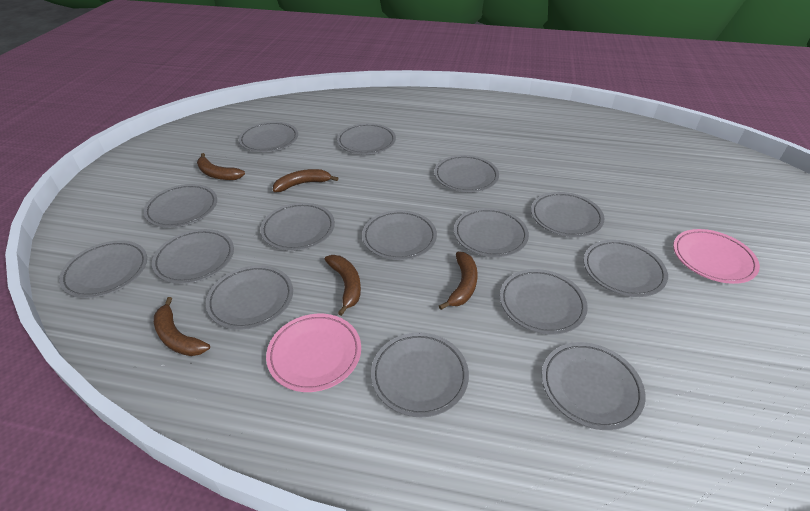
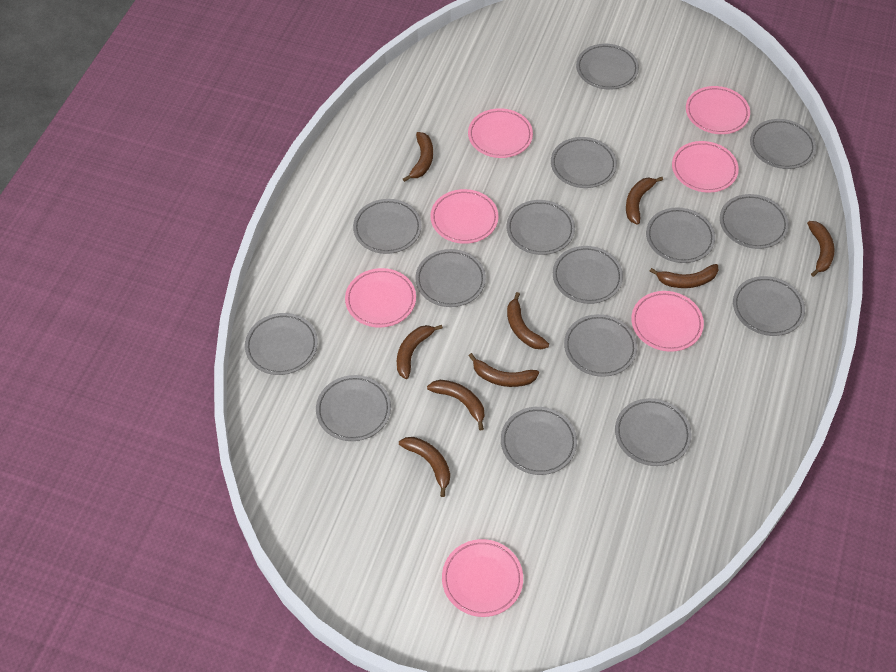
brown banana: [154,297,210,356] [197,153,245,180] [273,169,338,192] [324,255,361,316] [439,252,478,310] = 5 -> [397,325,443,379] [399,437,450,497] [403,132,433,182] [427,380,484,430] [469,353,539,387] [507,292,549,349] [626,177,663,225] [650,264,718,288] [807,221,835,277] = 9
pink plate: [266,314,361,392] [673,229,760,284] = 2 -> [345,268,416,328] [431,189,498,244] [442,539,523,617] [468,108,533,158] [631,291,704,352] [672,141,739,193] [686,86,750,134] = 7

